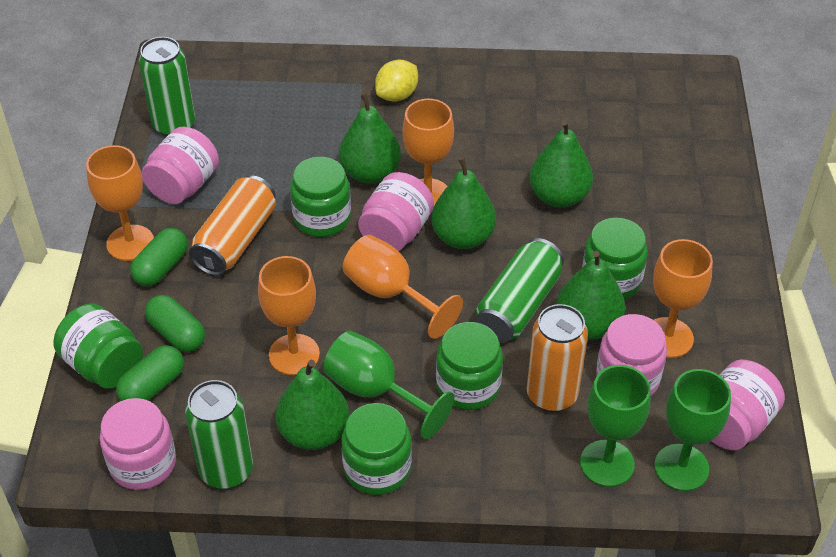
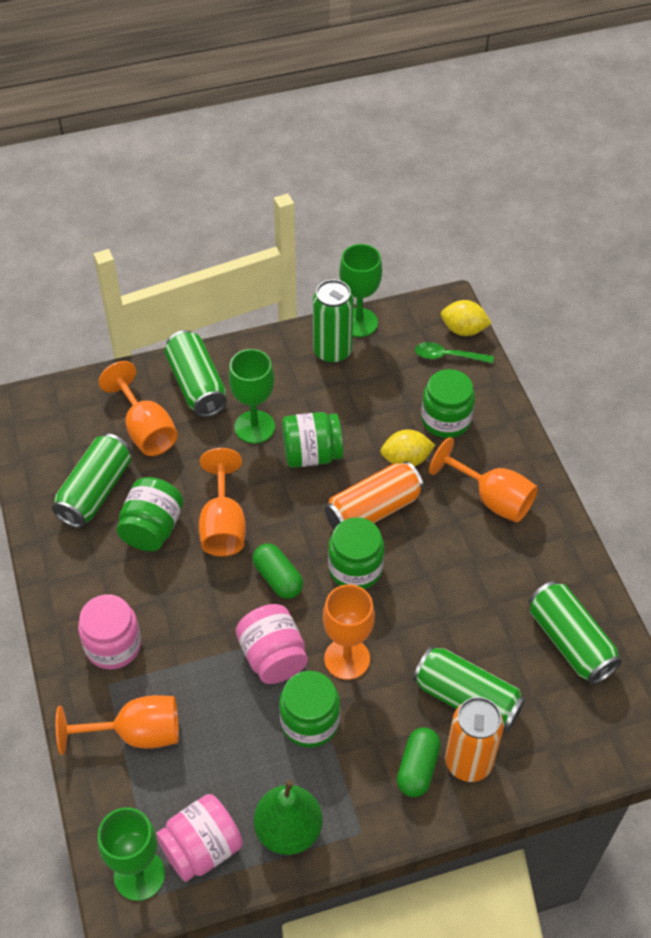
green can: [139,37,195,136] [185,380,253,489] [476,238,564,342] = 3 -> [52,434,131,528] [164,330,227,417] [313,279,354,364] [413,646,525,732] [529,581,622,685] = 5
green capsule: [116,345,184,401] [130,228,188,286] [145,295,205,352] = 3 -> [253,544,303,599] [397,727,441,797] = 2
green pear: [276,360,349,450] [339,92,401,184] [431,156,496,249] [530,120,593,208] [556,251,625,340] = 5 -> [254,780,323,855] = 1
green spoon: none = 0 -> [415,342,494,364] = 1
pink jar: [100,398,176,490] [142,127,219,204] [358,172,434,251] [596,314,667,396] [711,360,785,450] = 5 -> [78,594,141,669] [156,794,243,882] [236,604,308,684] = 3
yellow lemon: [375,60,418,102] = 1 -> [380,429,435,467] [441,300,492,336] = 2

